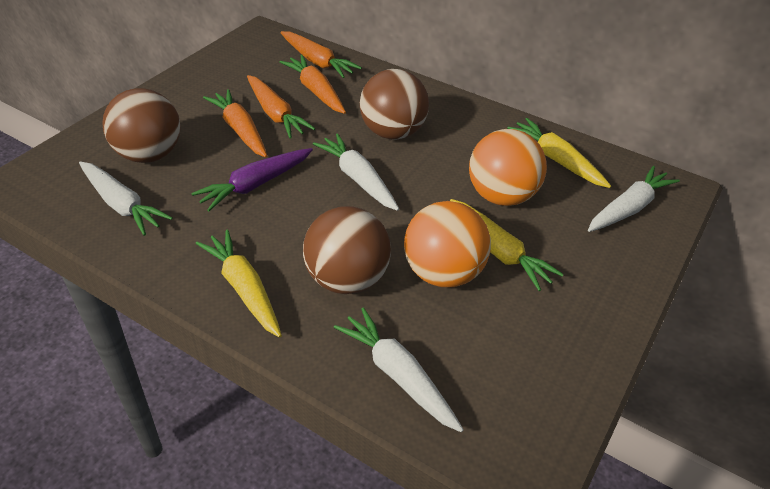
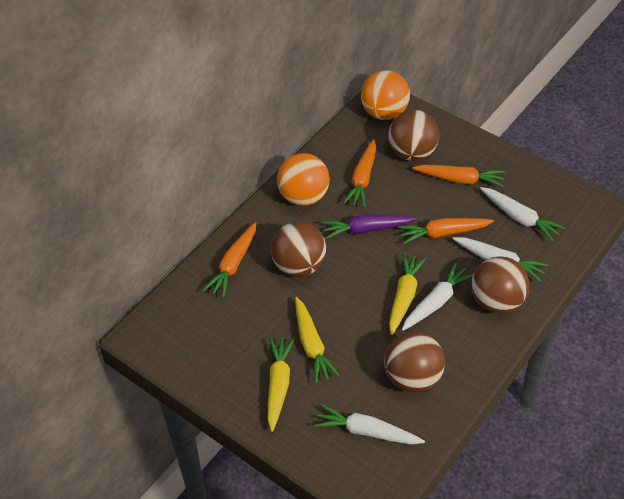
brown ball: [102,88,181,163] [303,206,391,294] [360,69,429,140] = 3 -> [271,221,326,277] [384,332,445,393] [388,110,439,161] [471,256,530,314] = 4

